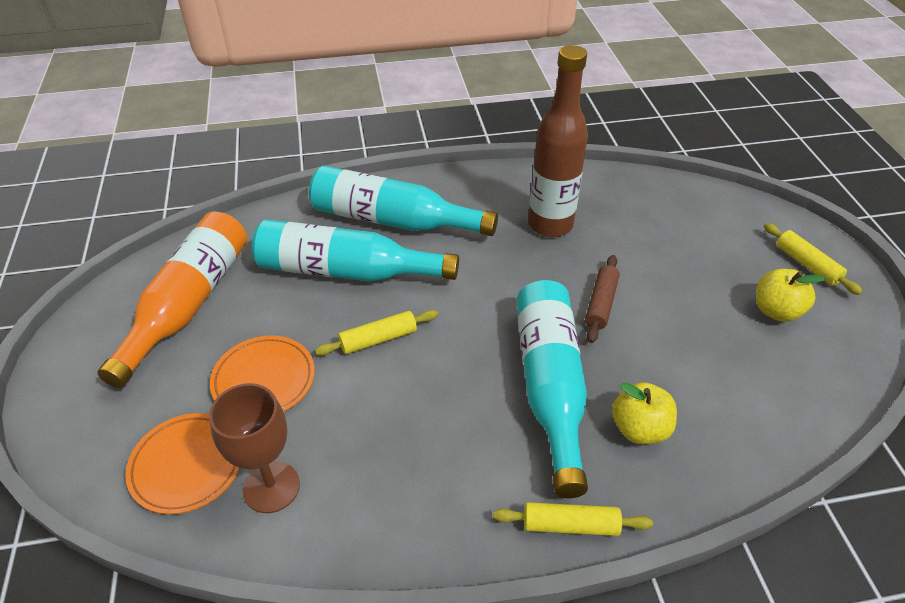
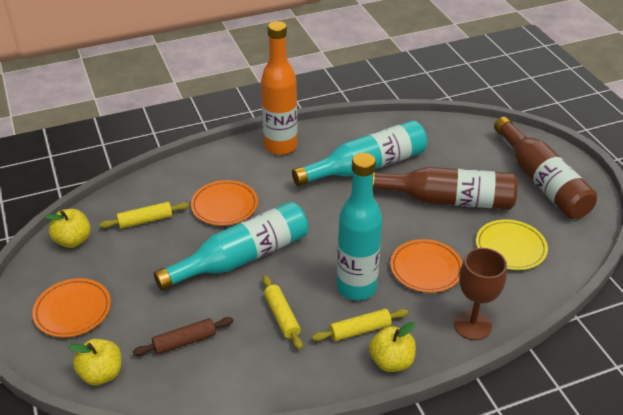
brown bottle: [528,45,588,237] = 1 -> [373,167,518,209] [494,117,597,219] = 2
orange plate: [125,413,240,514] [210,335,315,412] = 2 -> [32,278,111,337] [191,180,258,226] [390,239,463,293] = 3
yellow apple: [612,382,677,444] [756,269,826,322] = 2 -> [45,209,91,248] [68,339,121,386] [369,322,416,372] = 3
yellow plate: none = 0 -> [476,219,548,270] = 1

